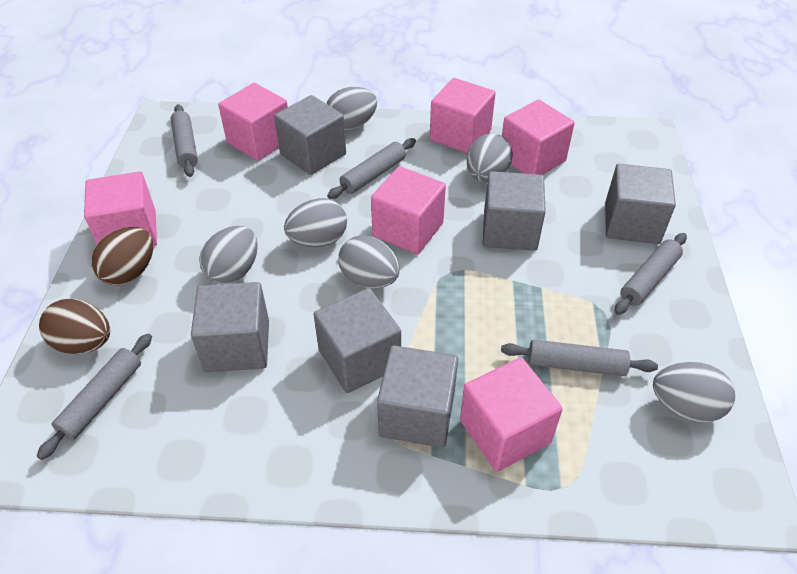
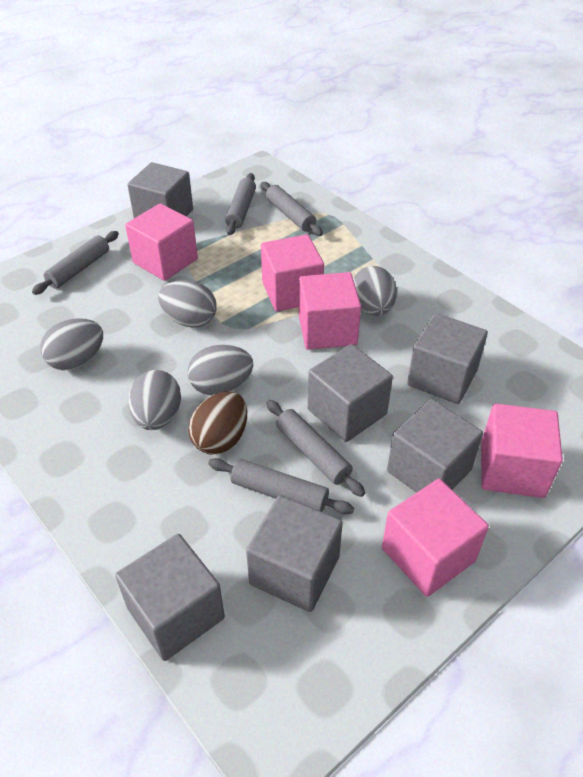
brown egg: [39,299,110,354] [91,227,153,285] = 2 -> [188,391,247,455] = 1
grey egg: [199,226,258,284] [284,198,347,247] [326,87,377,131] [338,235,400,288] [467,133,513,182] [653,362,735,422] = 6 -> [40,318,103,370] [128,370,181,430] [158,280,217,328] [187,345,253,396] [353,266,397,316] = 5
pink cube: [84,172,157,246] [218,83,288,161] [371,166,446,254] [430,78,496,154] [460,357,563,472] [502,99,575,175] = 6 -> [125,203,198,281] [261,235,324,312] [299,272,361,350] [382,479,489,597] [481,403,563,498] = 5

